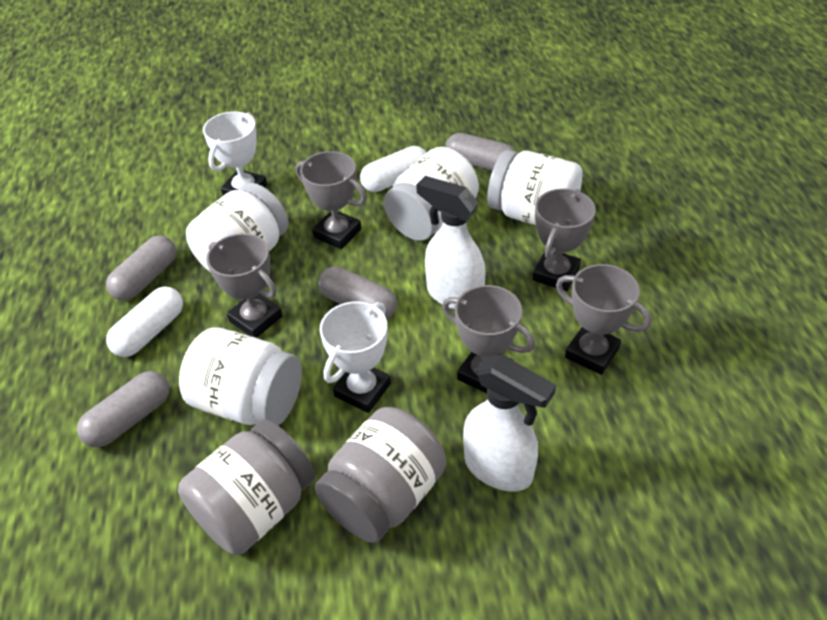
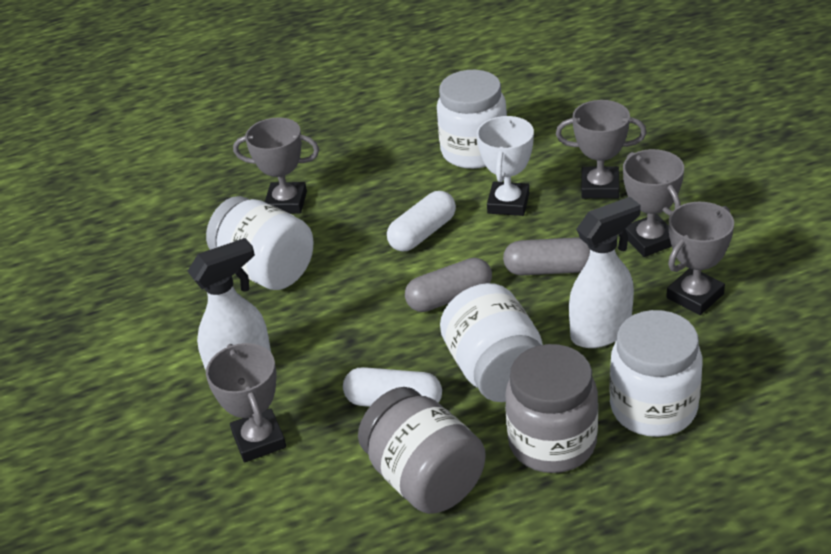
grey capsule: [77,371,169,447] [106,235,177,300] [319,266,397,319] [445,133,515,171] = 4 -> [405,258,492,312] [503,237,590,276] = 2
white trophy: [203,112,267,196] [319,301,391,413] = 2 -> [476,116,534,216] = 1

